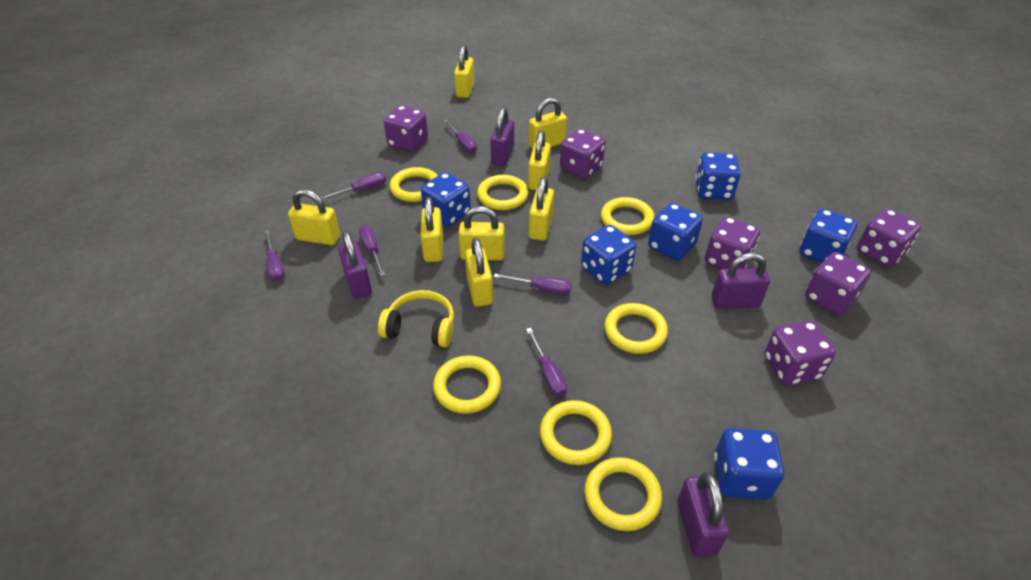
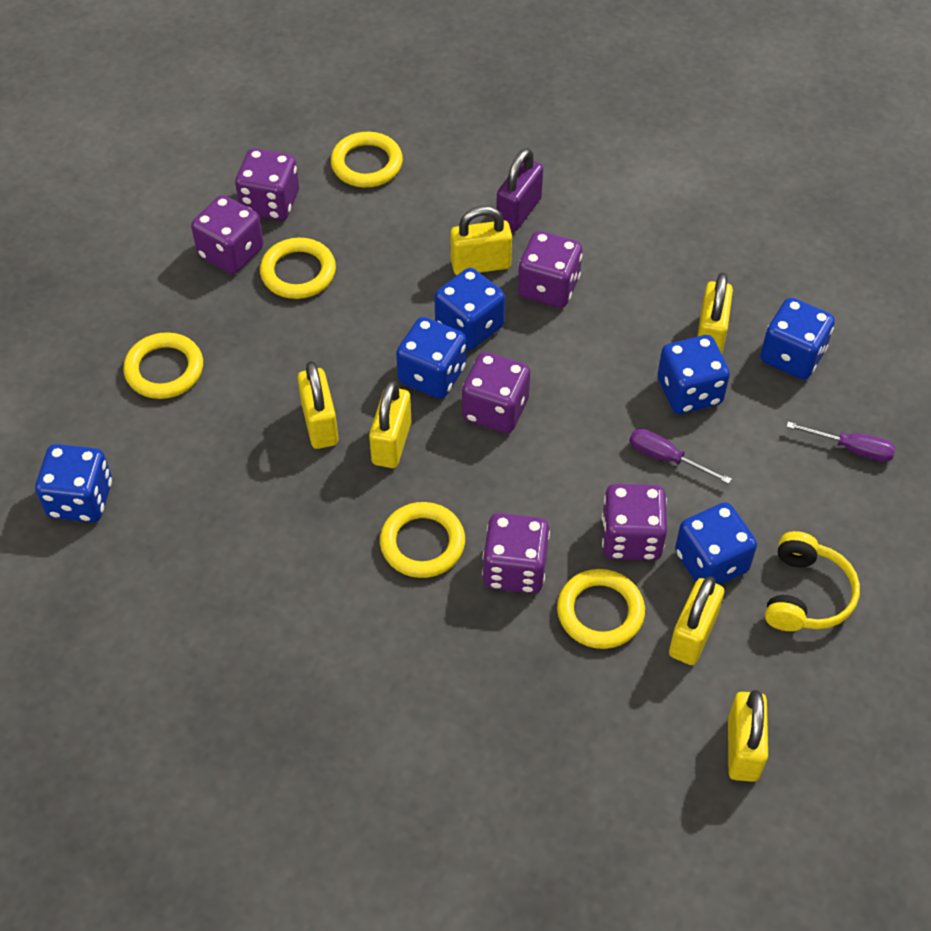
purple padlock: [338,231,372,299] [490,107,514,166] [677,472,729,557] [712,253,770,309] = 4 -> [496,148,543,231] = 1
purple screwdriver: [264,230,285,281] [321,172,386,200] [359,225,385,276] [444,119,477,153] [494,274,571,295] [526,328,567,396] = 6 -> [629,428,732,484] [786,422,896,462] = 2
yellow padlock: [288,189,340,245] [421,197,443,262] [454,45,475,98] [458,206,505,261] [465,238,493,307] [528,130,551,190] [529,97,567,149] [529,177,554,241] = 8 -> [298,361,338,449] [369,380,412,468] [450,206,512,275] [669,576,724,665] [697,273,733,354] [728,690,768,782] = 6
yellow ring: [389,167,438,202] [433,355,501,414] [477,175,529,210] [540,400,612,465] [584,457,662,531] [601,197,655,235] [604,303,668,354] = 7 -> [123,332,203,399] [260,238,336,299] [331,132,403,187] [380,502,465,578] [557,569,645,649] = 5

